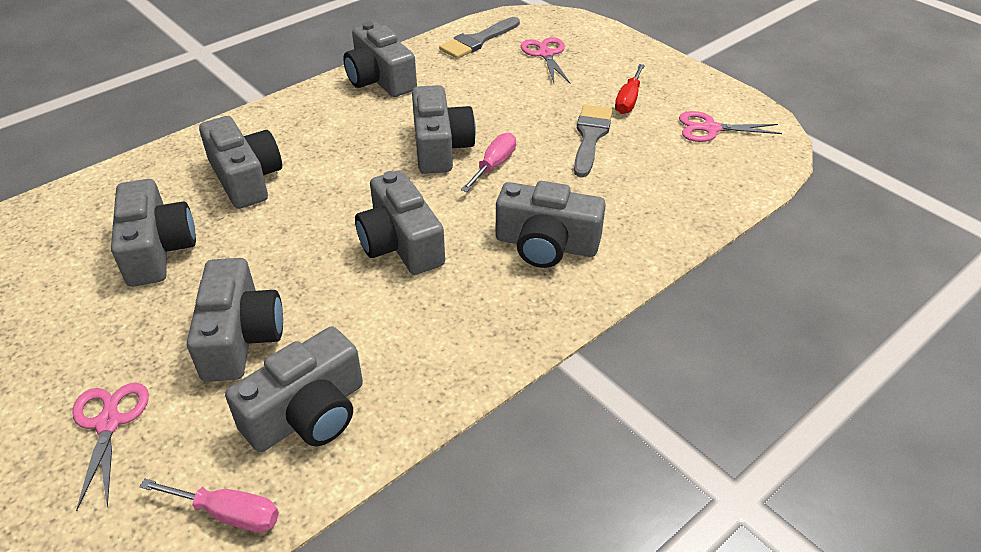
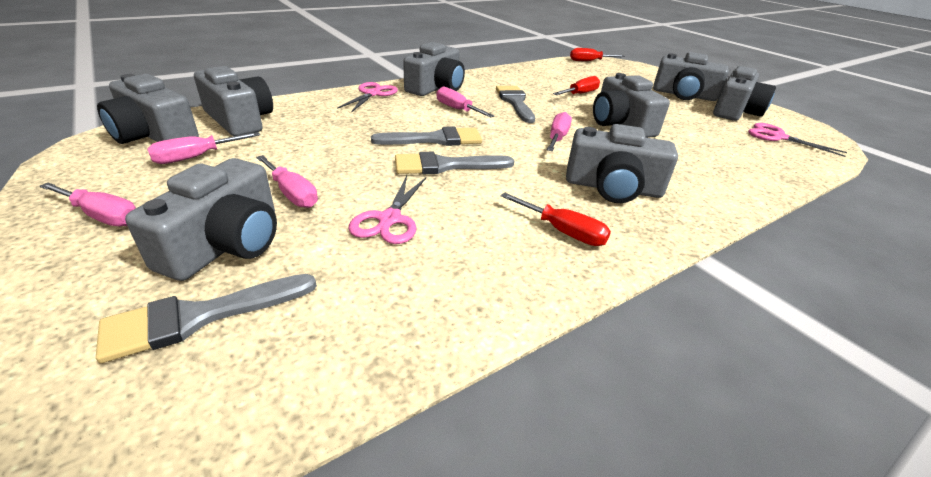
grey brush: [439,17,520,59] [574,105,613,177] = 2 -> [96,274,317,363] [371,126,482,146] [395,152,514,174] [496,86,535,123] = 4
pink screwdriver: [139,479,279,532] [461,133,516,192] = 2 -> [40,183,136,226] [147,132,260,164] [256,155,318,208] [436,87,494,117] [547,112,572,151] = 5
red screwdriver: [615,64,645,114] = 1 -> [501,192,611,246] [553,76,600,95] [570,48,625,61] = 3

